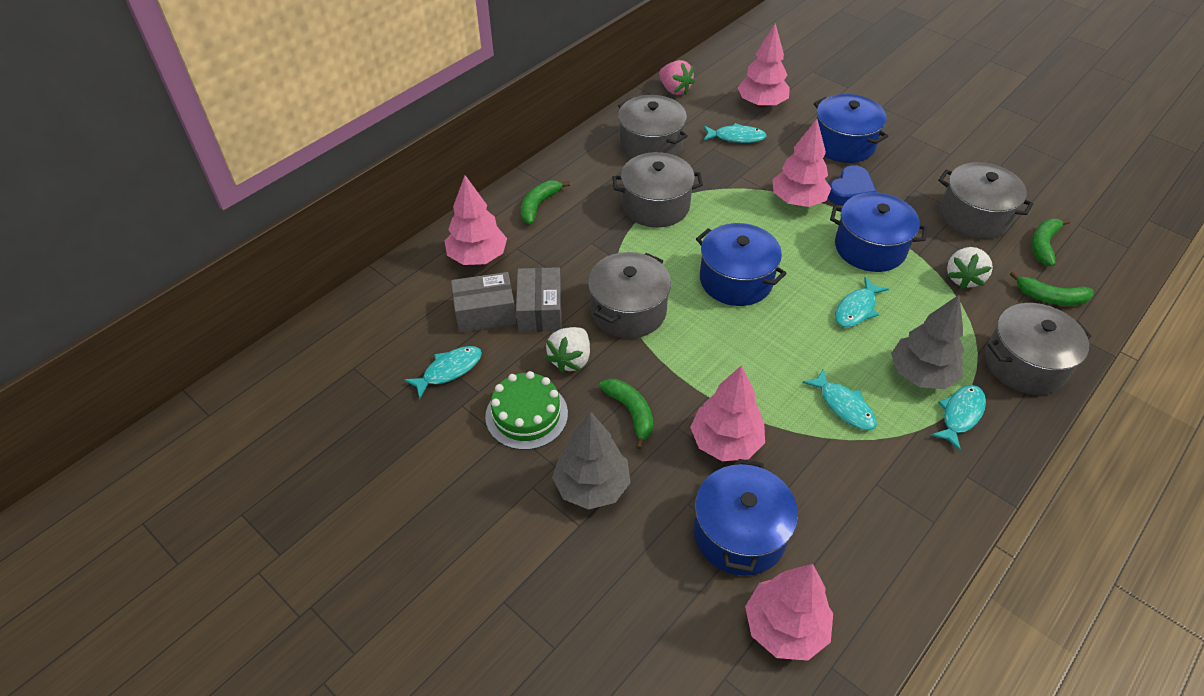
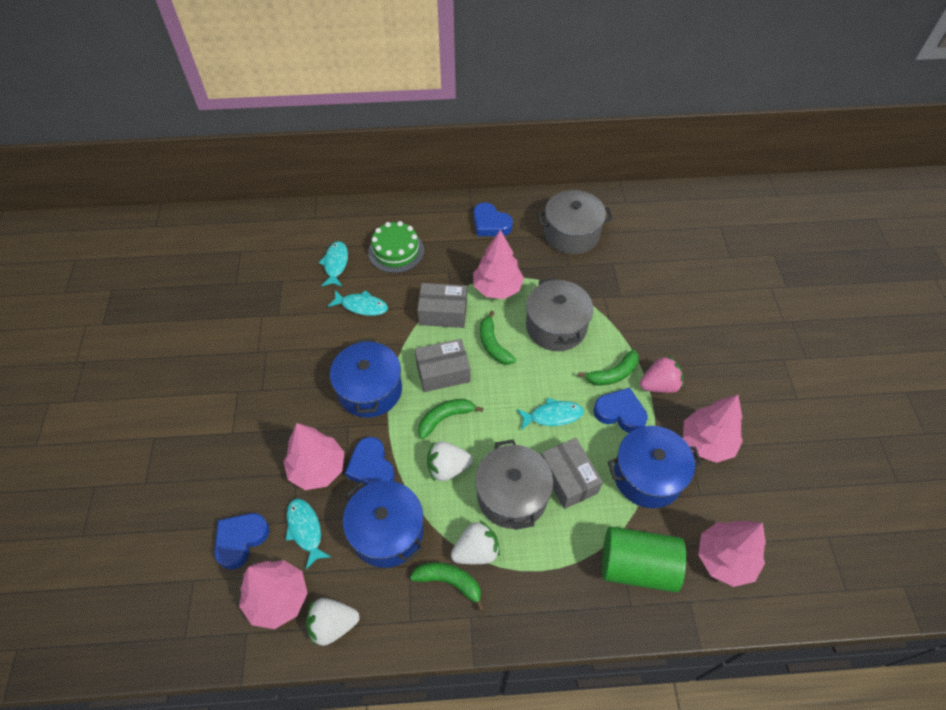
blue heart: [828,165,877,206] = 1 -> [214,513,270,570] [345,437,395,485] [473,203,513,236] [593,387,648,433] = 4
blue pot: [694,459,798,576] [696,223,787,306] [814,94,888,163] [830,192,927,272] = 4 -> [330,338,402,418] [343,481,424,568] [608,426,702,508] = 3
green cylinder: none = 0 -> [602,526,686,592] = 1
grey box: [451,272,516,333] [516,267,562,332] = 2 -> [415,339,470,392] [417,283,467,328] [541,438,603,509] = 3
grey pot: [588,252,671,338] [612,152,703,228] [618,95,688,159] [938,162,1033,239] [985,303,1092,395] = 5 -> [475,440,553,530] [526,278,593,351] [537,190,613,254] = 3
grey tree: [552,412,631,510] [891,295,965,389] = 2 -> none = 0
turquoise fish: [404,346,482,399] [704,123,767,143] [802,368,877,430] [835,277,889,327] [931,385,986,451] = 5 -> [285,498,331,569] [319,241,348,287] [327,290,388,316] [517,398,584,430] = 4
white strawberry: [545,327,590,373] [947,247,993,289] = 2 -> [306,598,360,646] [427,441,473,481] [451,520,500,564] = 3

